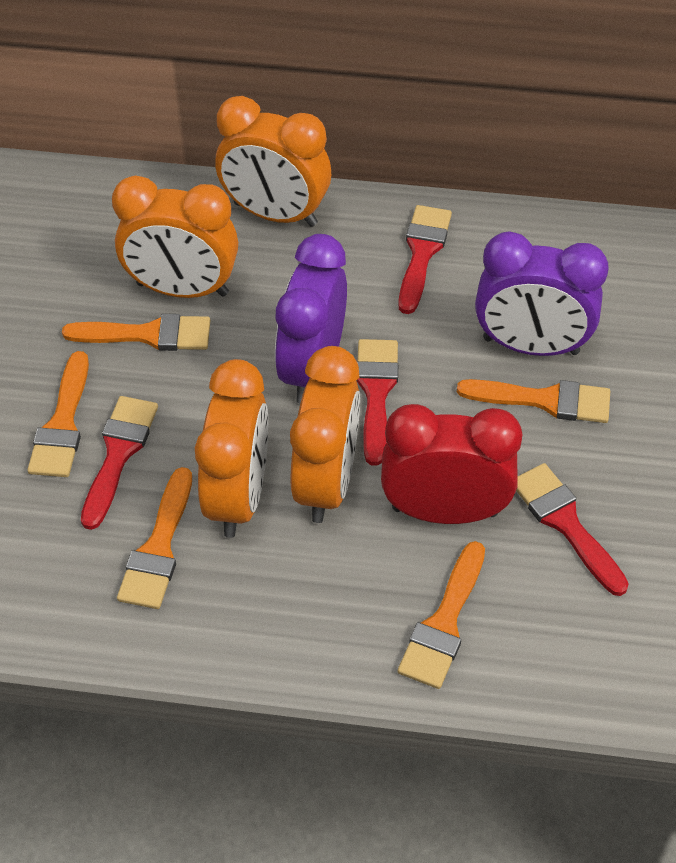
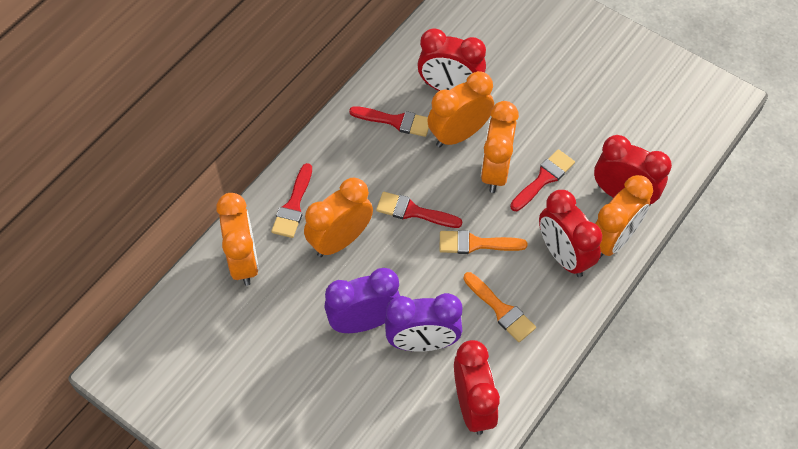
orange brush: [27,351,89,477] [62,314,210,351] [117,467,192,609] [398,541,485,689] [457,379,610,423] = 5 -> [439,230,527,254] [464,272,536,342] = 2
orange clock: [112,176,238,298] [195,359,268,538] [215,96,331,227] [290,346,360,523] = 4 -> [216,193,259,286] [304,178,373,257] [427,71,494,148] [481,101,519,193] [595,175,653,258] = 5
red clock: [381,404,523,524] = 1 -> [417,29,486,91] [454,340,500,435] [539,190,602,277] [594,135,672,206] = 4

